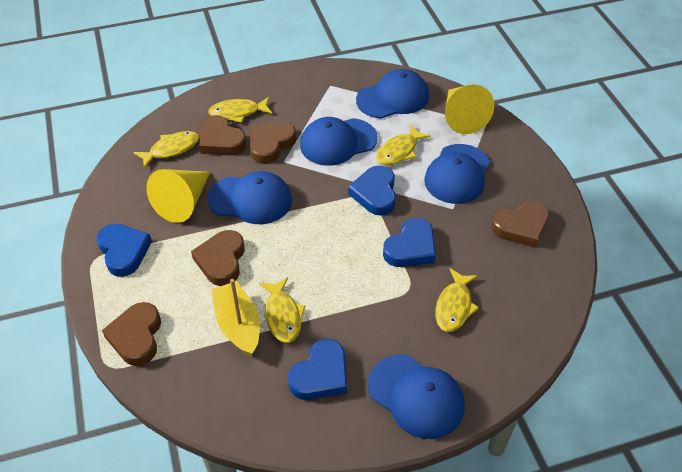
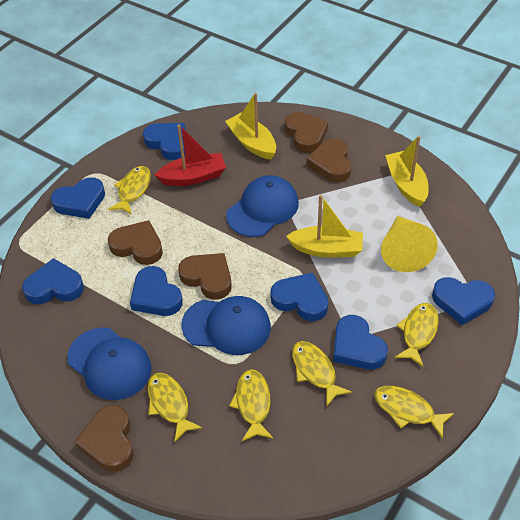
blue cap: [207,171,292,224] [300,117,377,166] [356,69,429,119] [368,354,465,439] [424,144,490,204] = 5 -> [67,327,152,400] [181,296,271,355] [226,175,299,237] = 3
blue heart: [97,224,152,277] [288,339,347,400] [348,166,396,216] [383,218,436,267] = 4 -> [22,258,84,304] [51,177,105,219] [130,266,183,316] [143,123,185,160] [270,272,328,321] [333,315,388,370] [432,277,495,325] = 7
red boat: none = 0 -> [155,125,226,186] = 1
yellow boat: [212,279,260,356] = 1 -> [225,93,276,160] [286,195,363,258] [385,136,429,207] = 3
yellow cone: [146,169,210,223] [445,85,494,134] = 2 -> [381,216,438,272] = 1
yellow fish: [134,131,199,168] [208,97,272,123] [259,277,305,343] [376,124,431,165] [435,268,479,332] = 5 -> [109,166,151,215] [148,373,202,442] [229,369,273,441] [292,341,352,406] [374,386,454,439] [395,303,439,366] = 6

